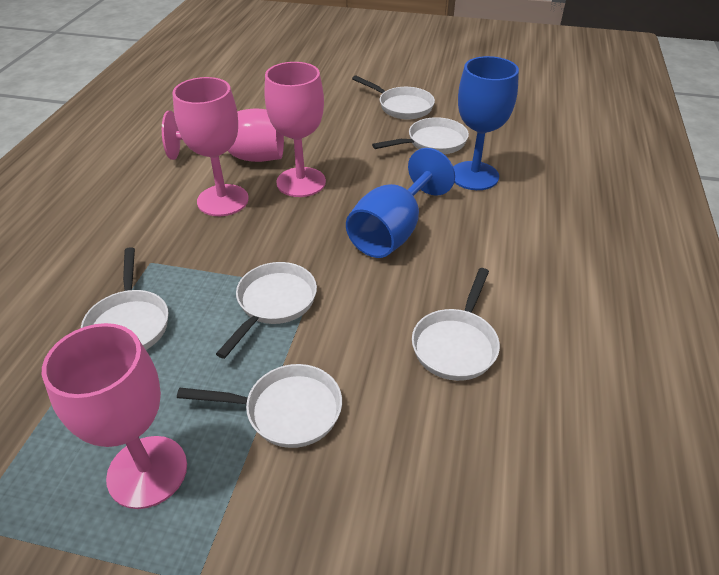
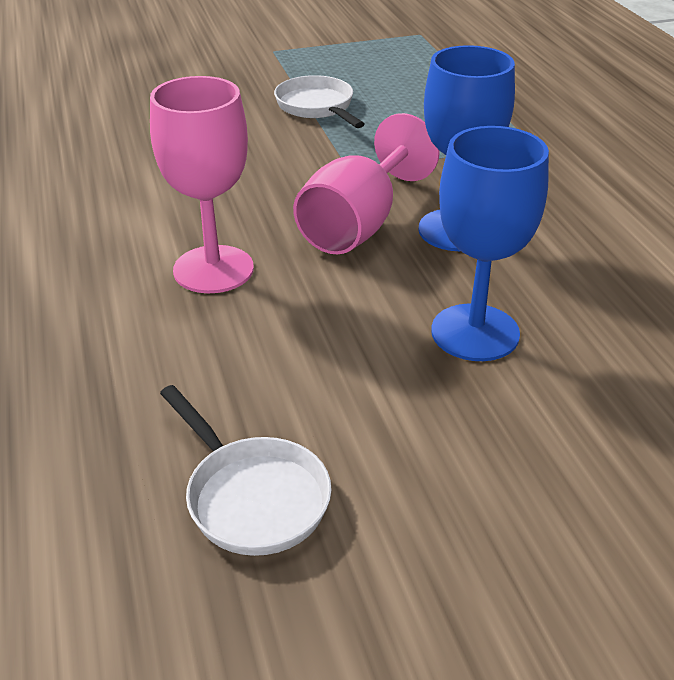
pink goblet: [42,323,187,509] [162,109,284,162] [172,77,249,216] [265,62,326,197] = 4 -> [150,76,254,293] [293,113,440,255] = 2
white pan: [81,247,169,350] [177,364,342,448] [216,262,317,359] [352,76,435,119] [372,117,469,154] [412,268,500,381] = 6 -> [160,385,332,556] [274,75,365,128] = 2

